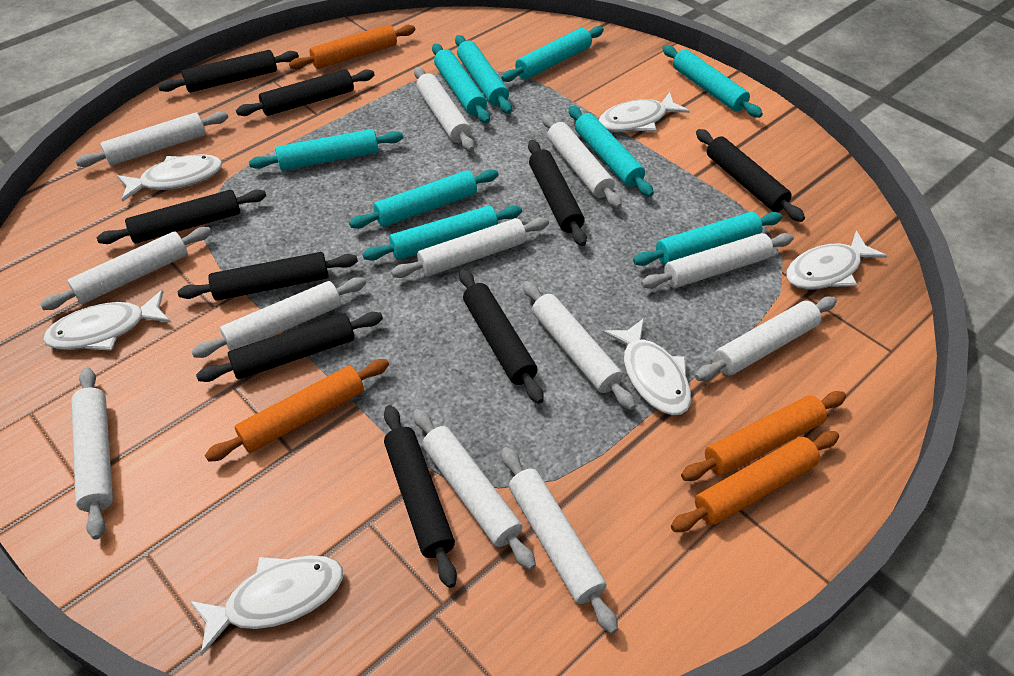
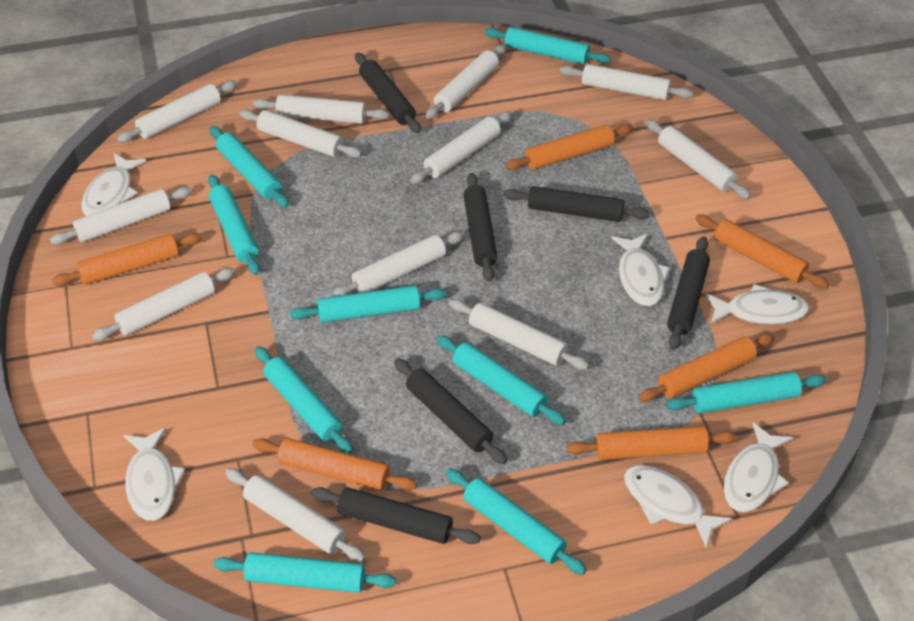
black rolling pin: [97,189,266,244] [158,50,299,92] [178,252,358,301] [196,312,383,382] [236,69,375,116] [384,405,457,588] [459,269,544,404] [528,140,587,246] [696,129,805,222] = 9 -> [311,487,481,544] [355,53,421,133] [394,358,507,464] [463,173,498,282] [503,186,650,222] [667,236,710,350] = 6
orange rolling pin: [205,359,389,462] [289,25,415,69] [671,431,839,532] [681,391,846,481] = 4 -> [52,233,202,286] [252,438,417,491] [505,124,633,170] [566,426,737,460] [639,333,775,402] [695,215,829,289] = 6

